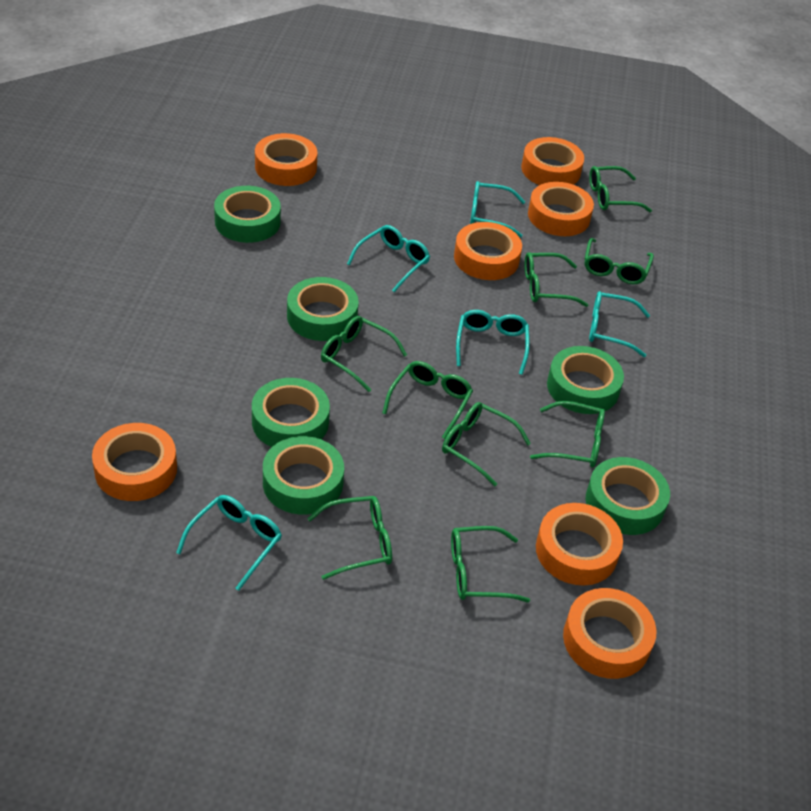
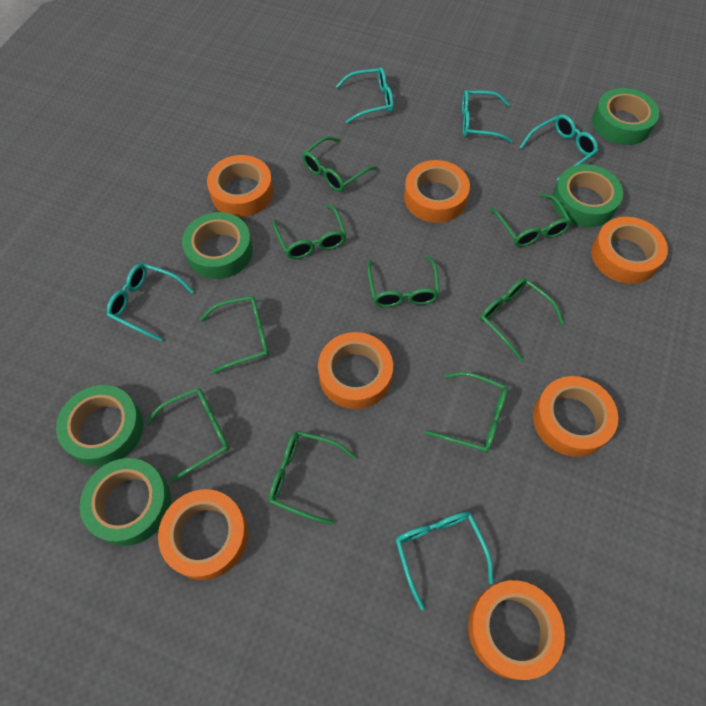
green tape: [214,186,281,243] [252,378,330,447] [263,436,344,515] [287,277,359,341] [547,346,624,414] [586,457,670,535] = 6 -> [56,385,143,466] [80,458,171,546] [182,212,253,279] [552,164,623,227] [592,88,659,145] = 5

